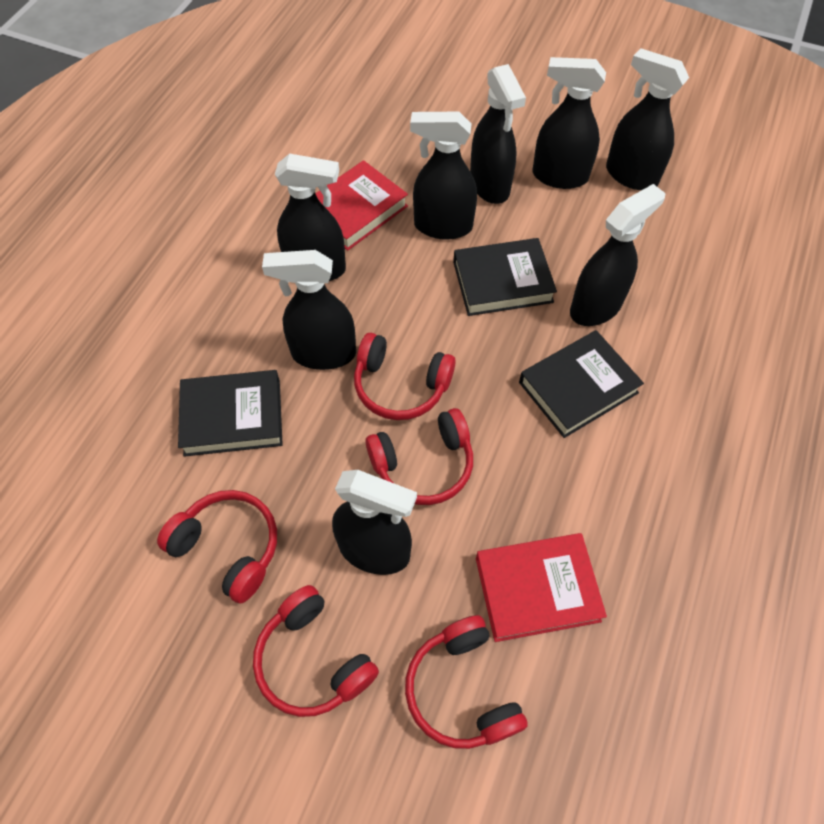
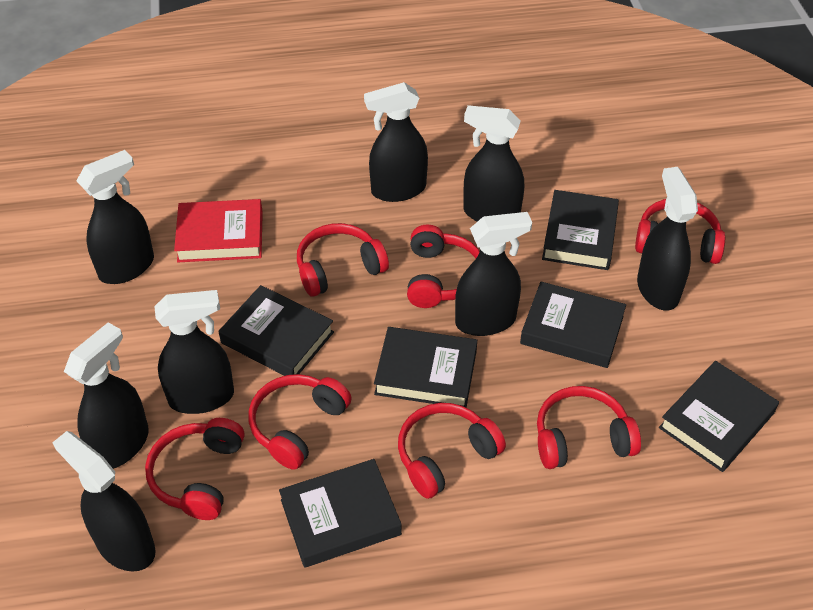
black book: [178,370,283,457] [453,238,557,316] [519,330,644,438] = 3 -> [219,285,334,376] [279,459,402,568] [374,327,477,408] [520,282,626,368] [542,190,619,270] [659,361,779,472] = 6
red book: [315,160,408,251] [476,533,607,642] = 2 -> [174,199,263,262] = 1
red headphones: [157,490,277,604] [253,585,379,717] [354,333,456,420] [365,408,473,505] [405,615,528,749] = 5 -> [145,418,244,520] [249,374,352,470] [297,223,389,297] [398,403,506,499] [407,225,480,308] [537,386,641,469] [635,199,725,264] = 7

